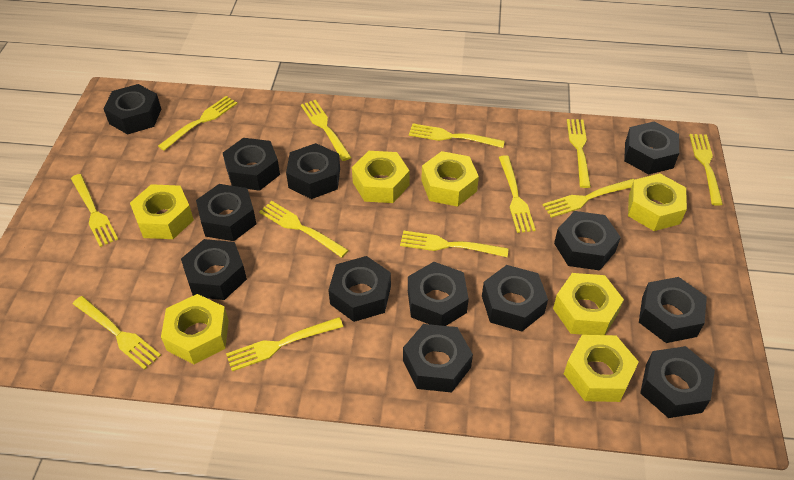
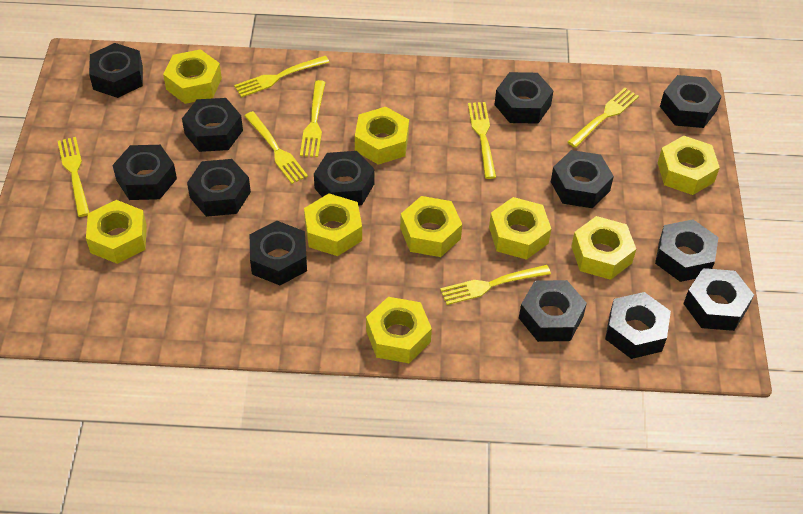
yellow fork: [71,174,118,247] [73,296,161,370] [158,96,238,151] [226,317,343,371] [259,201,349,258] [301,100,351,161] [400,231,509,257] [409,124,505,148] [499,155,536,233] [543,179,635,218] [567,119,591,188] [689,134,723,206] = 12 -> [58,137,90,217] [234,56,329,97] [244,111,308,184] [300,80,326,157] [440,265,551,305] [468,102,496,179] [568,88,639,148] = 7
yellow nut: [130,184,194,239] [161,294,229,364] [352,151,410,203] [421,151,479,207] [553,273,624,335] [564,335,639,402] [628,173,687,231] = 7 -> [86,200,147,264] [163,49,222,104] [304,193,362,256] [355,107,409,165] [366,297,432,363] [400,196,462,257] [489,197,551,260] [571,216,636,280] [658,136,720,195] = 9

